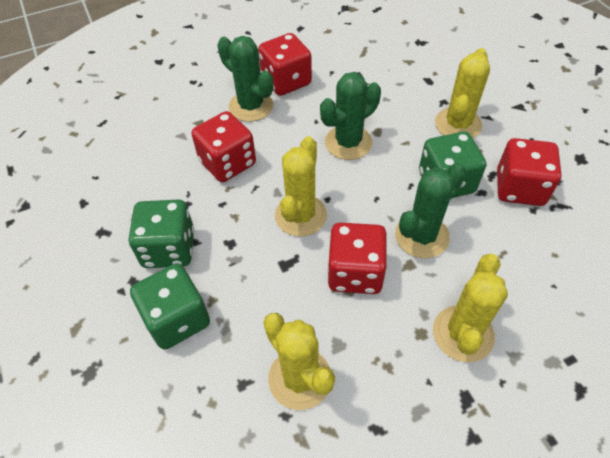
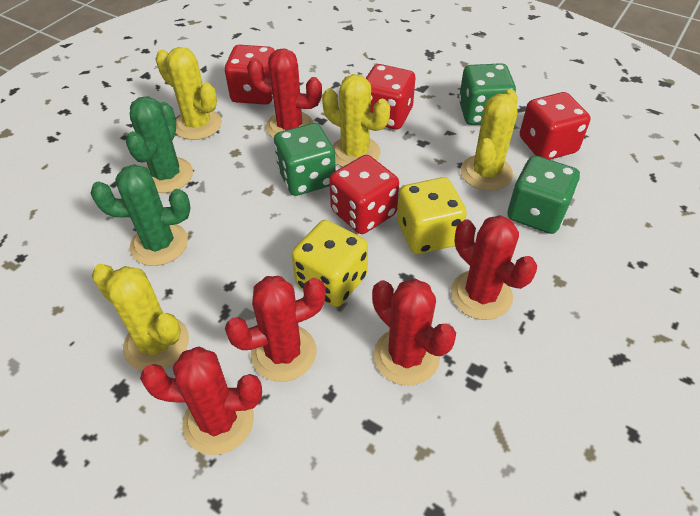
green cactus: [217,36,273,122] [320,72,381,160] [395,163,466,258] = 3 -> [90,164,190,266] [126,96,193,193] = 2
red cactus: none = 0 -> [140,347,262,455] [225,276,326,382] [247,49,322,138] [372,279,456,386] [451,215,537,320] = 5
yellow dice: none = 0 -> [292,220,368,307] [397,177,467,254] = 2

